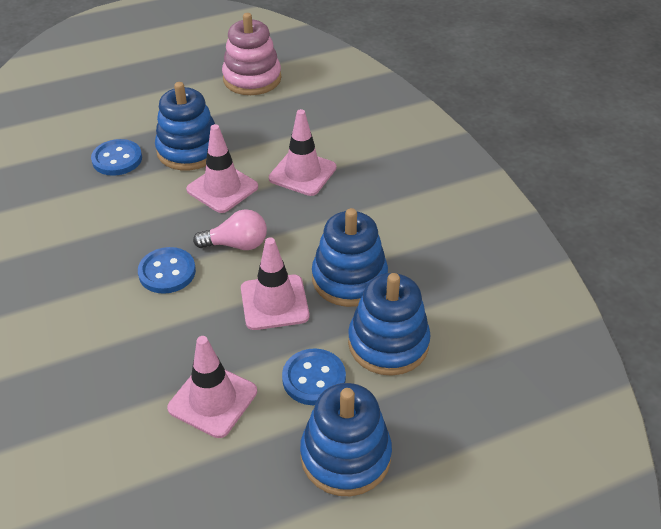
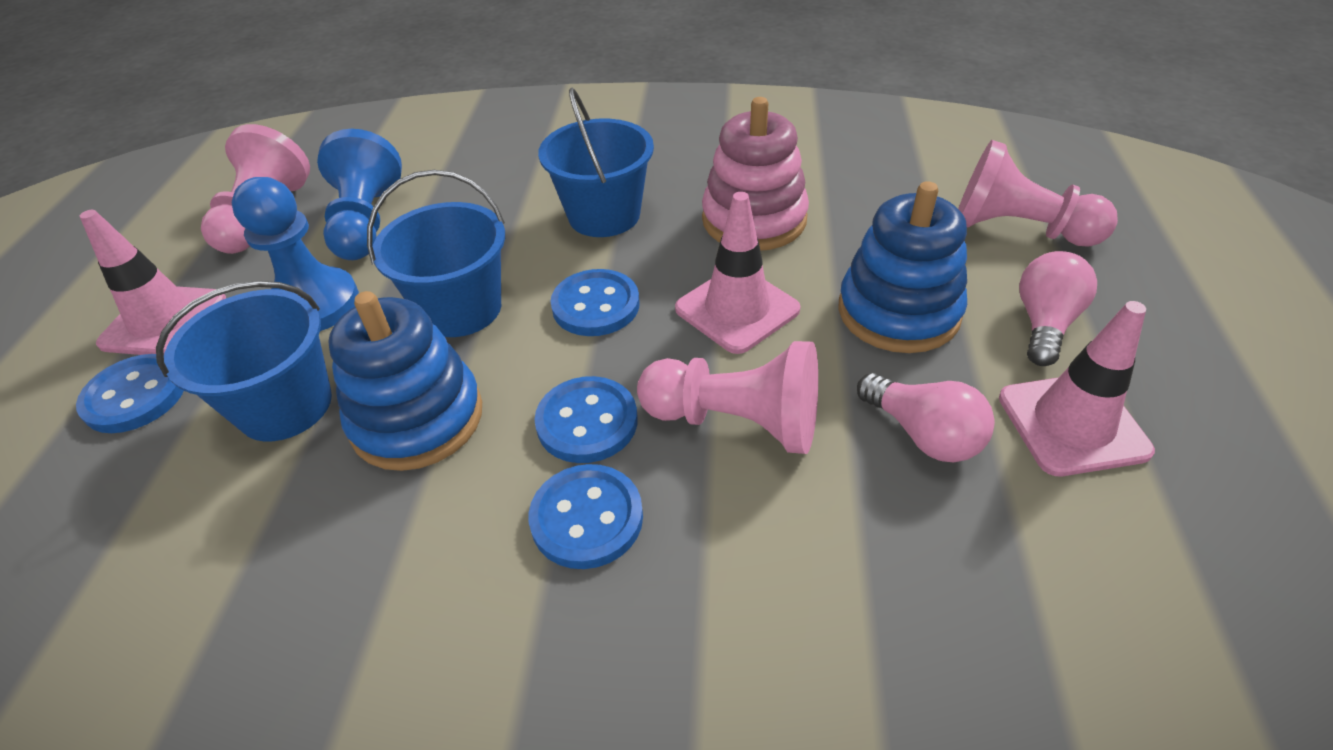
blue bucket: none = 0 -> [156,281,332,441] [367,170,505,337] [538,88,654,237] = 3
blue button: [91,139,142,176] [138,247,196,294] [282,348,346,405] = 3 -> [76,354,184,433] [529,464,643,569] [534,376,638,463] [551,269,640,336] = 4
blue pawn: none = 0 -> [232,177,359,331] [317,129,402,260] = 2
blue stacking toy: [155,82,215,170] [300,383,392,496] [312,208,388,307] [348,273,431,376] = 4 -> [328,291,482,471] [838,181,967,353] = 2
pink light bulb: [193,209,267,250] = 1 -> [857,373,995,462] [1019,251,1097,366] = 2
pink pawn: none = 0 -> [201,124,310,254] [637,341,818,454] [958,140,1118,247] = 3
pink traffic cone: [167,336,257,438] [186,124,258,213] [241,237,309,330] [269,109,336,196] = 4 -> [80,210,226,355] [675,192,801,354] [999,301,1155,476] = 3

